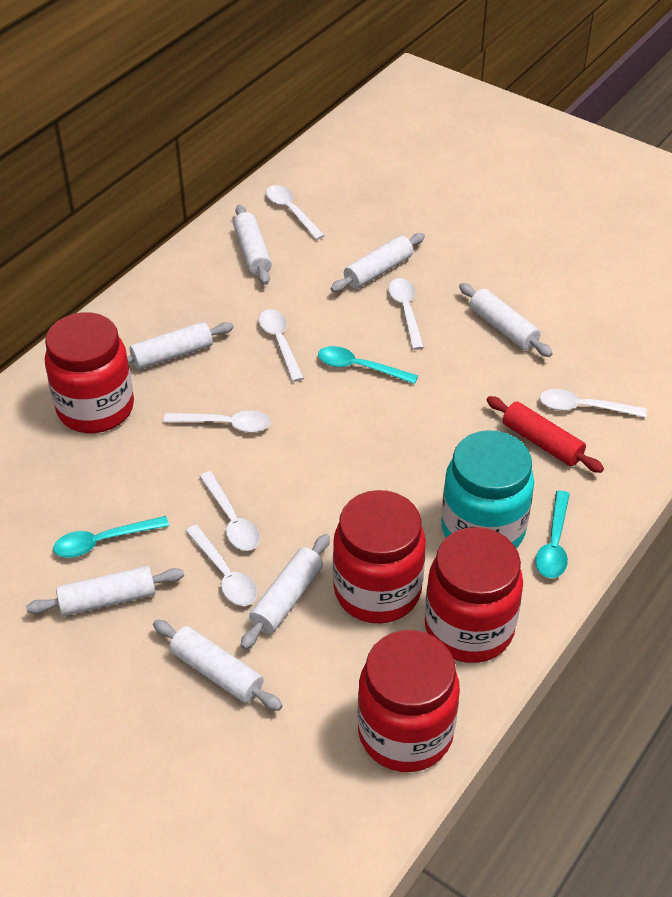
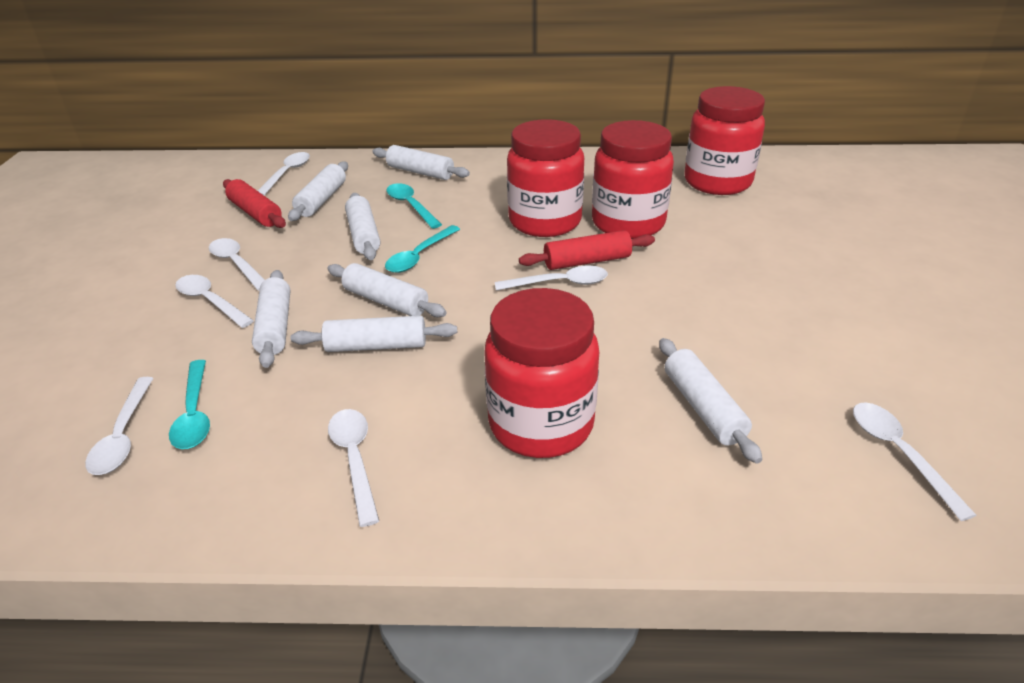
red rolling pin: [486,396,604,473] = 1 -> [223,179,286,228] [519,230,655,270] = 2
turquoise jar: [441,430,534,548] = 1 -> none = 0

